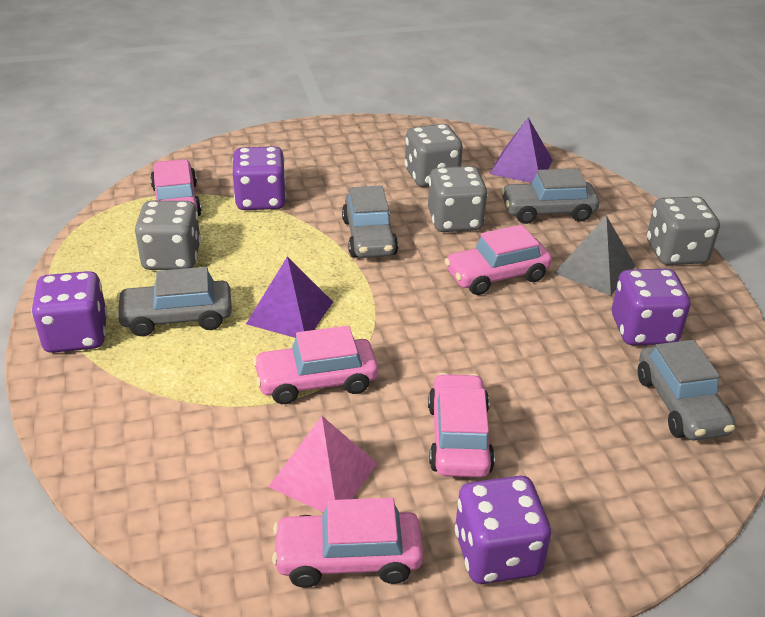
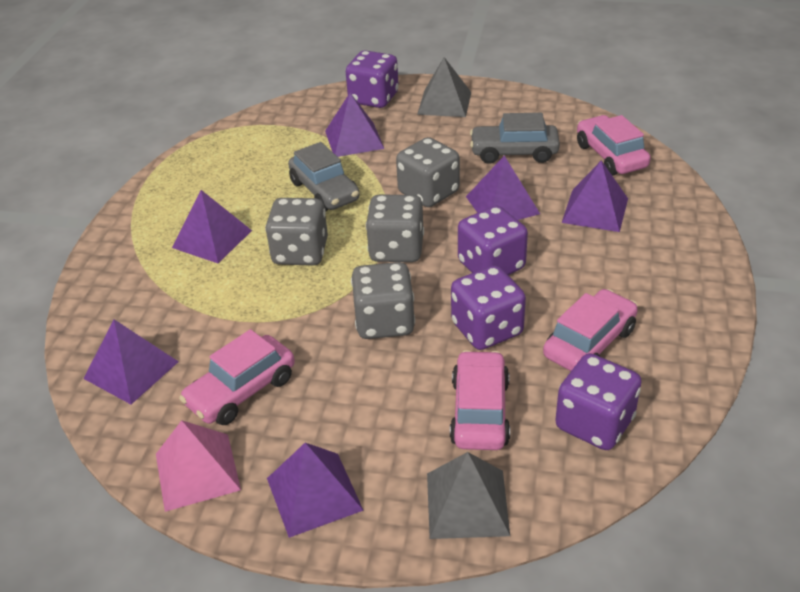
grey car: [115,267,232,336] [342,185,398,258] [501,168,599,224] [637,340,735,440] = 4 -> [288,142,360,211] [470,113,560,164] = 2
grey pyramid: [554,215,635,296] = 1 -> [417,57,471,117] [427,452,510,539] = 2
pink car: [150,159,202,216] [253,326,378,404] [272,498,423,588] [428,373,495,478] [445,225,552,295] = 5 -> [179,329,295,425] [450,350,510,450] [543,289,638,371] [577,115,651,176] = 4
purple pyramid: [246,257,333,338] [490,117,553,183] = 2 -> [84,319,179,404] [172,190,252,263] [267,443,364,538] [325,93,384,157] [466,156,540,220] [562,160,628,232] = 6

